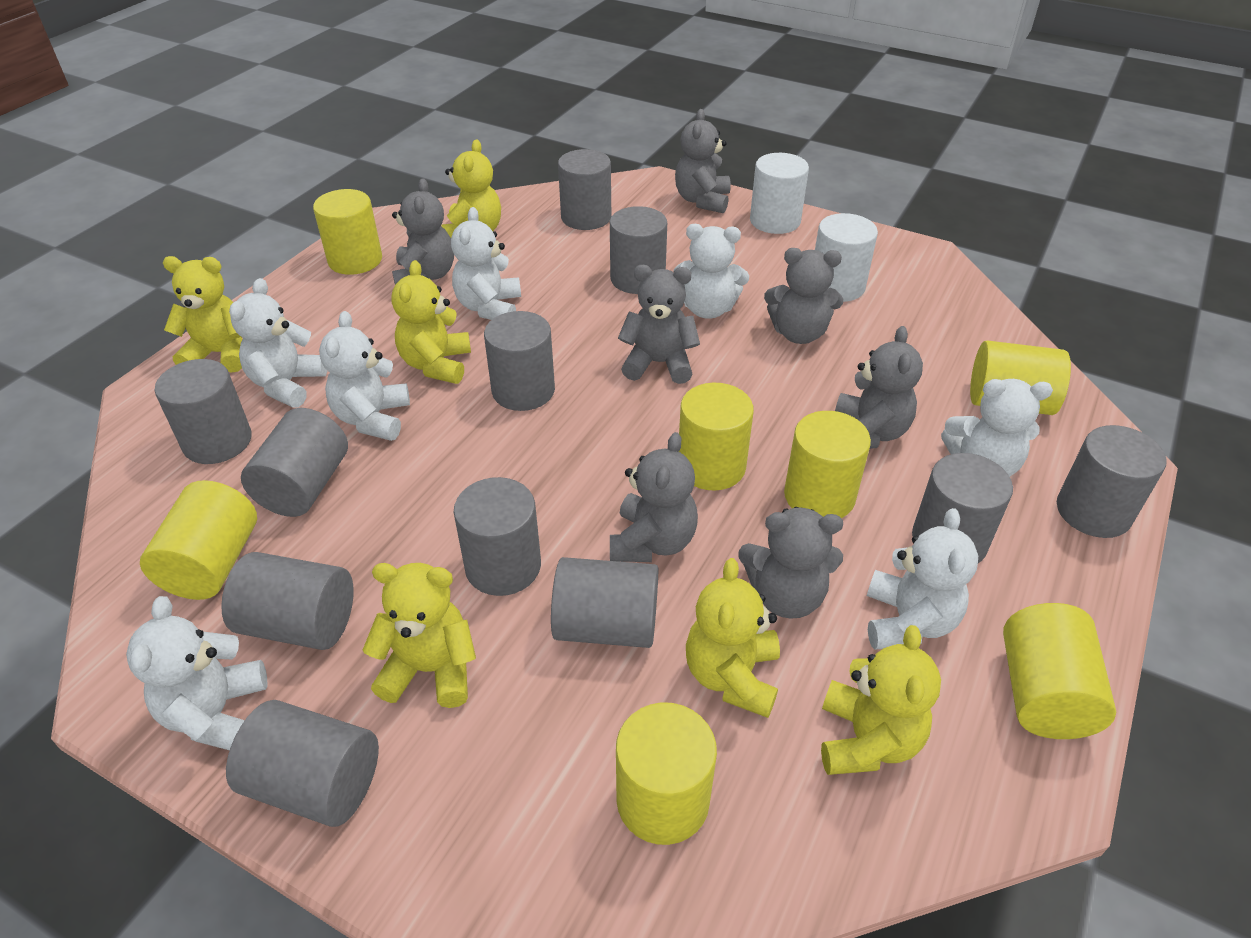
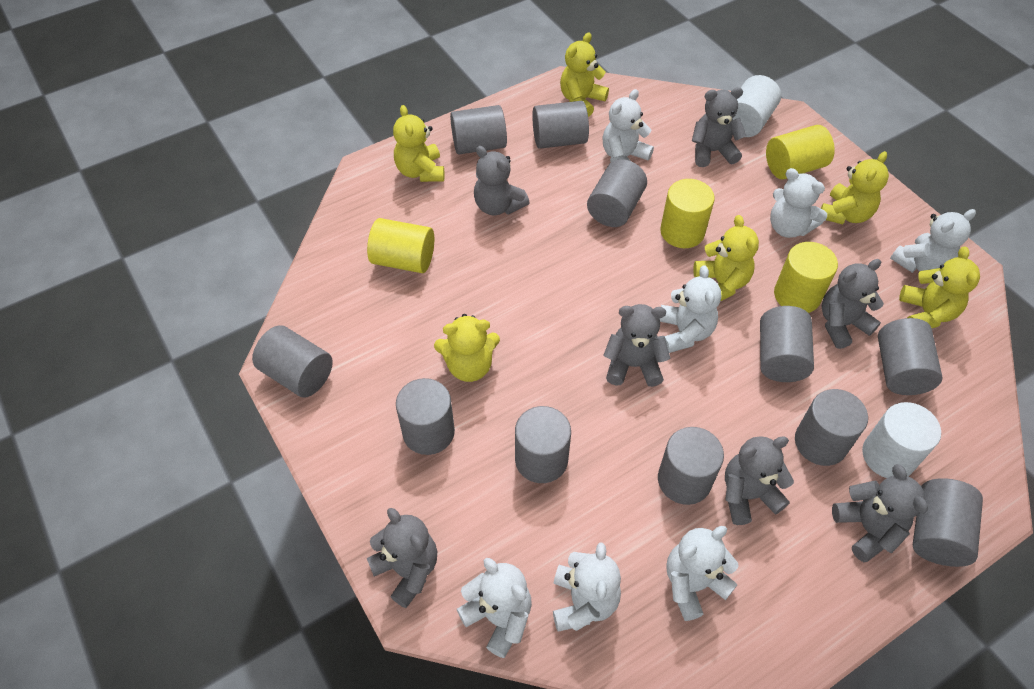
yellow cylinder: [140,480,257,600] [313,189,382,275] [616,702,717,845] [679,383,754,491] [784,411,871,518] [970,341,1071,415] [1003,603,1116,739] = 7 -> [367,218,434,273] [660,179,715,248] [766,125,835,179] [774,242,838,313] = 4

